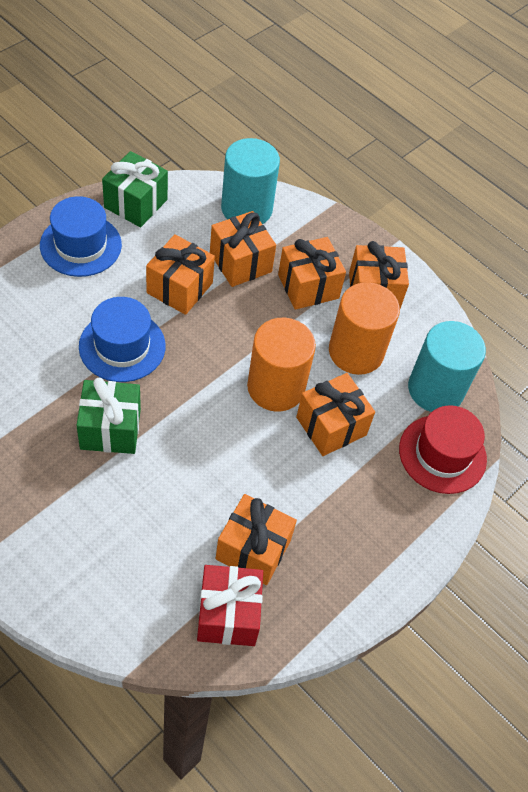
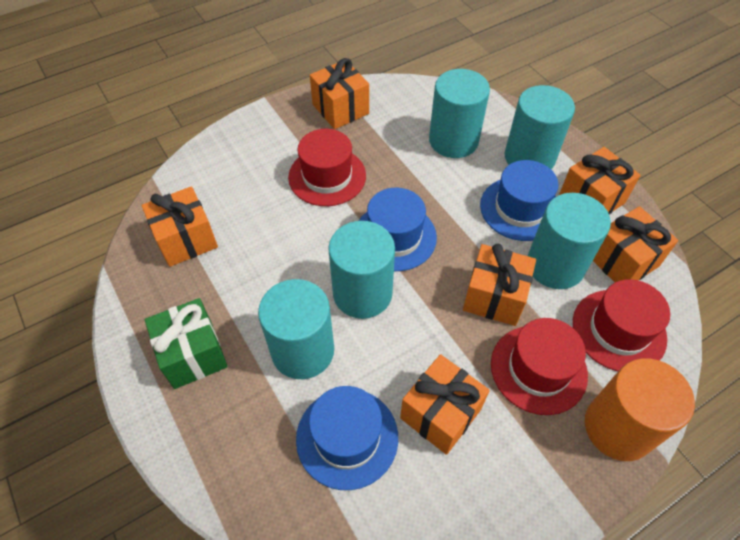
blue hat: [40,196,122,277] [79,297,165,382] = 2 -> [296,386,398,490] [359,188,437,271] [480,160,558,241] = 3
green gift: [76,378,141,454] [102,151,168,227] = 2 -> [145,298,228,389] = 1
orange cylinder: [247,318,316,412] [329,282,400,375] = 2 -> [585,359,695,461] = 1
red gift: [197,565,263,646] = 1 -> none = 0
red hat: [399,405,487,494] = 1 -> [288,129,366,206] [491,318,588,415] [573,279,670,371] = 3
turquoise cylinder: [221,138,280,224] [408,321,486,412] = 2 -> [258,279,334,379] [328,221,395,319] [429,69,490,158] [505,85,575,169] [528,193,611,289] = 5

